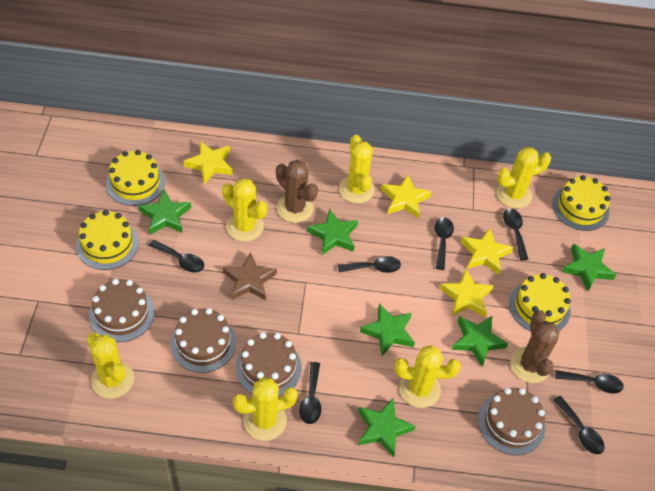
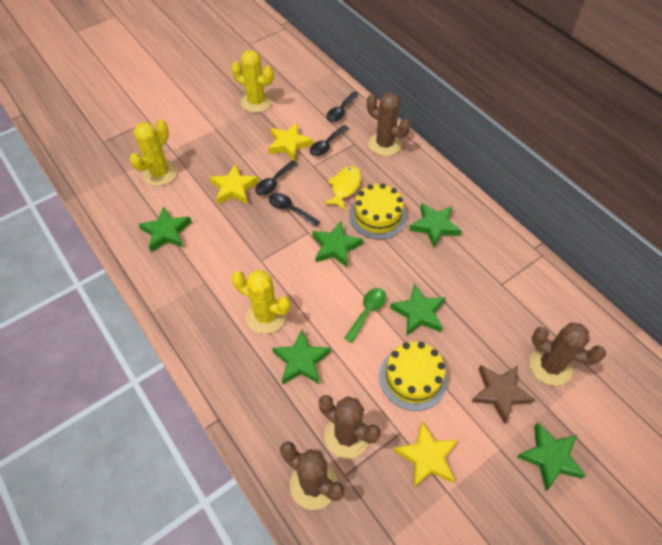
black spoon: [149,240,204,273] [299,362,321,424] [338,256,401,273] [435,218,454,270] [503,209,528,260] [554,396,604,454] [555,370,624,394] = 7 -> [255,161,298,196] [269,193,320,227] [310,125,349,156] [326,91,359,122] = 4
brown cactus: [276,160,318,223] [510,310,560,383] = 2 -> [280,441,344,510] [319,395,381,458] [367,92,410,156] [529,322,606,386] = 4
brown cake: [89,279,154,342] [171,308,236,373] [236,332,302,396] [478,388,545,455] = 4 -> none = 0
green spoon: none = 0 -> [344,288,386,343] = 1
yellow cactus: [87,333,134,399] [222,178,268,242] [233,377,298,441] [339,135,375,203] [395,345,461,408] [497,147,551,209] = 6 -> [130,119,177,186] [231,50,273,113] [232,270,291,334] = 3
yellow cake: [76,210,139,270] [106,150,165,206] [509,273,571,331] [552,175,611,231] = 4 -> [349,183,407,239] [379,342,448,411] = 2
yellow fish: none = 0 -> [324,166,361,211] = 1
yellow star: [184,141,233,184] [381,174,432,219] [439,269,494,317] [461,228,514,275] = 4 -> [210,164,259,205] [268,123,313,161] [394,422,458,488] = 3

